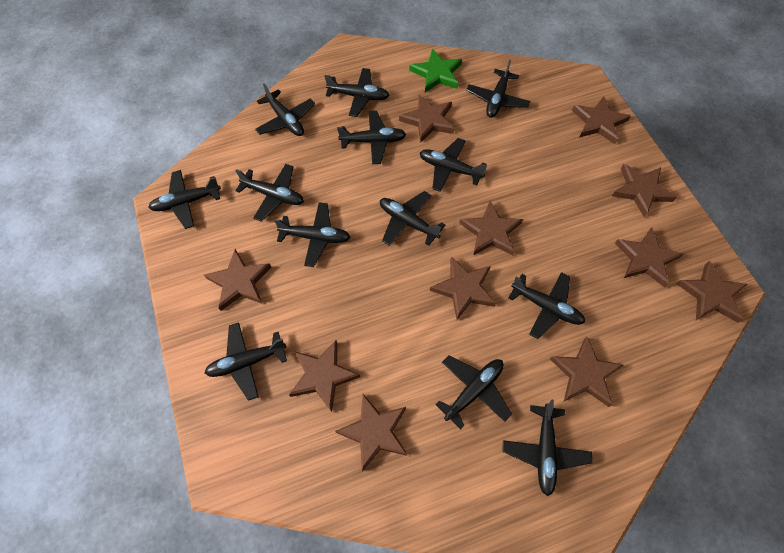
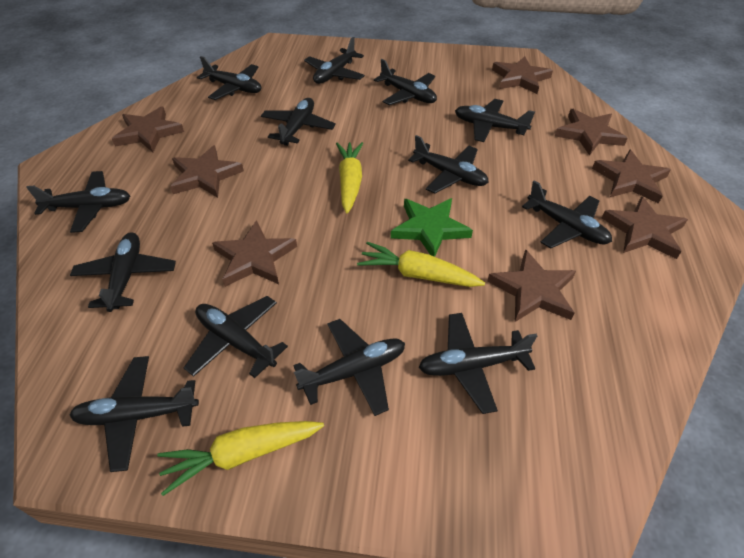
brown star: [204,249,271,311] [289,340,360,412] [335,394,407,472] [399,95,454,143] [430,257,496,320] [459,201,523,256] [550,337,623,407] [572,96,631,144] [612,164,677,217] [615,228,683,288] [676,261,747,323] = 11 -> [112,106,184,152] [170,145,244,198] [212,220,297,287] [487,249,576,322] [492,56,553,94] [555,109,628,156] [592,150,671,204] [602,196,688,259] = 8
yellow carrot: none = 0 -> [157,421,324,496] [336,142,363,213] [357,242,485,287] = 3

